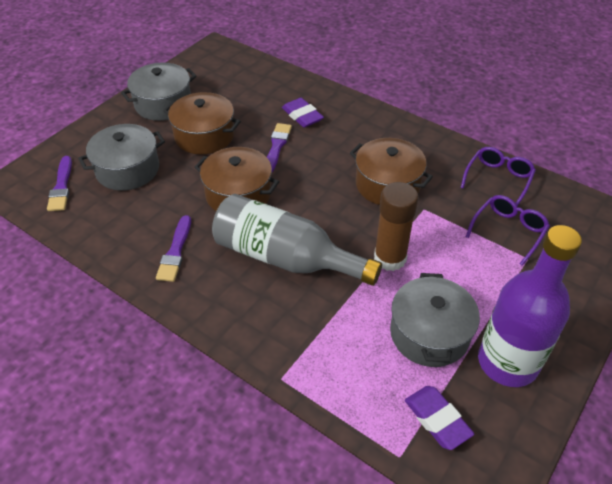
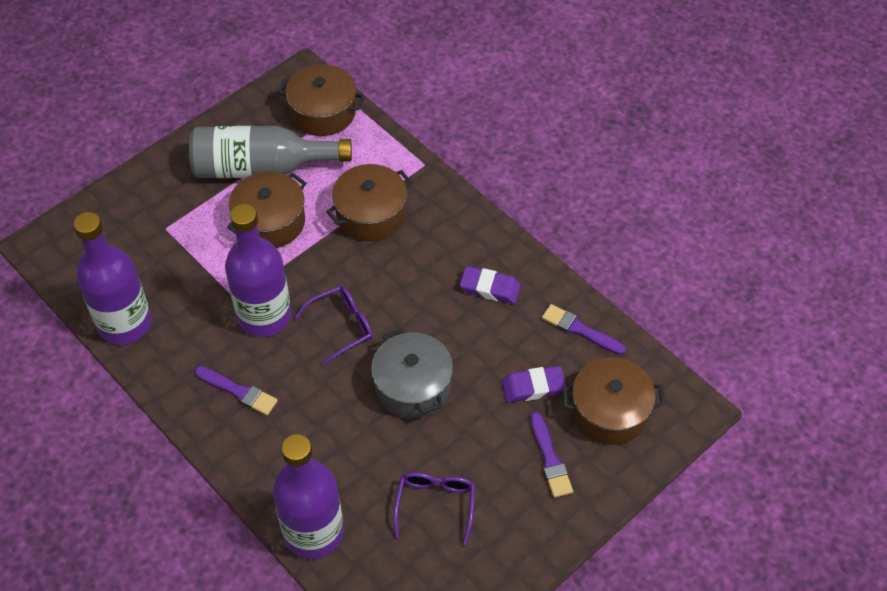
brown glue stick: [374,182,418,271] = 1 -> none = 0
brown pot: [163,92,241,155] [194,147,279,211] [350,138,433,205] = 3 -> [227,172,306,248] [278,64,365,136] [326,164,413,241] [562,357,665,445] = 4
grey pot: [78,124,165,191] [121,63,197,121] [390,273,480,367] = 3 -> [371,328,453,418] = 1
purple bottle: [478,225,582,387] = 1 -> [74,212,152,345] [225,204,291,337] [273,434,344,559] = 3

